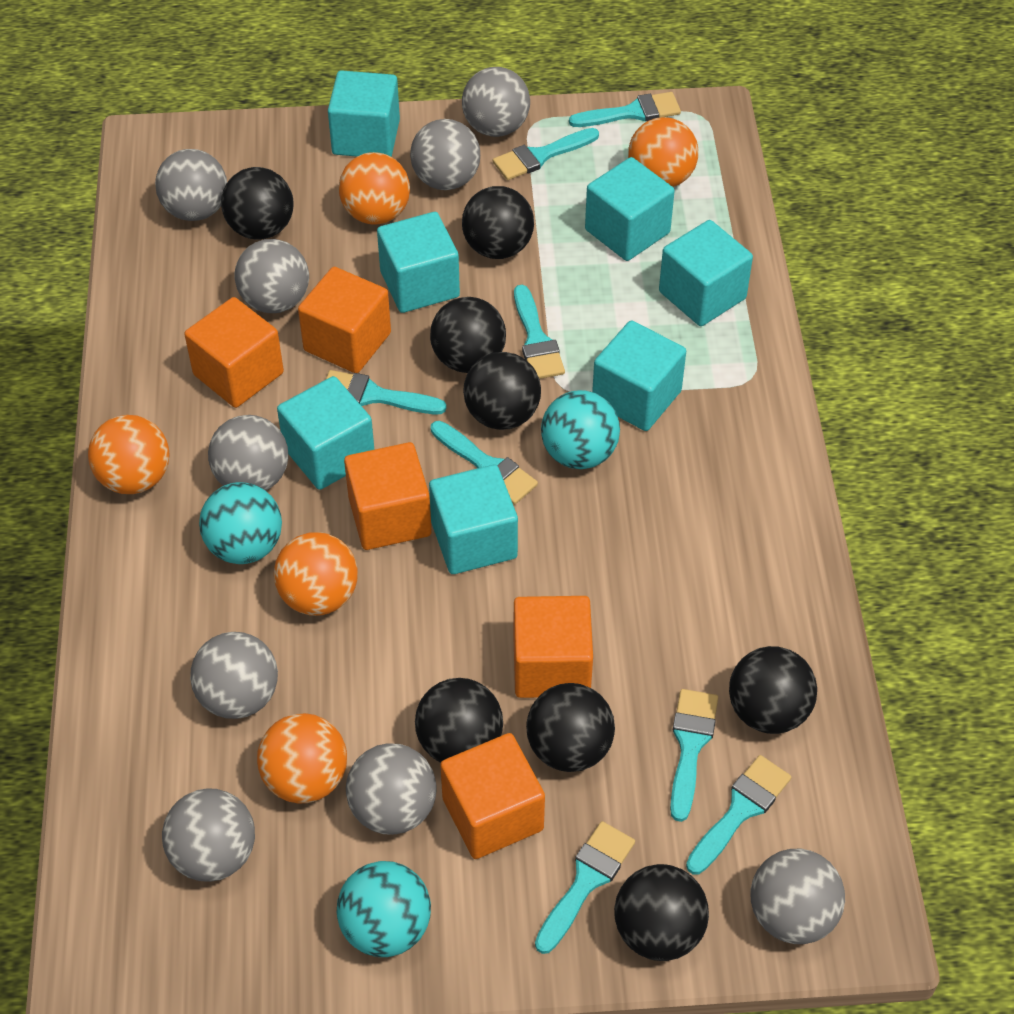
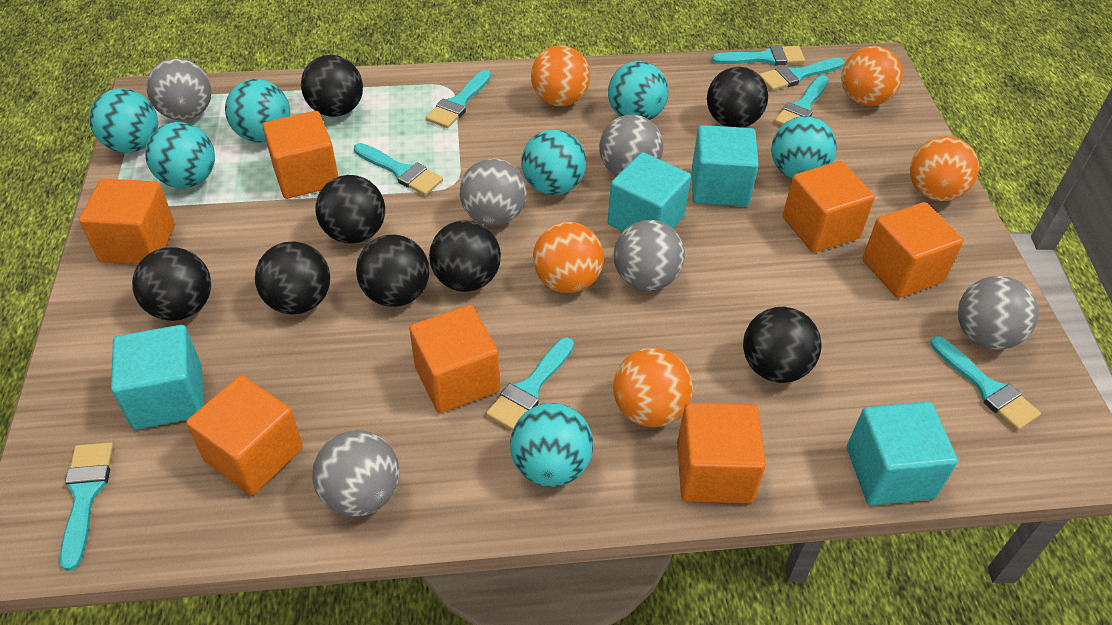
grey ball: [155,149,227,221] [162,788,255,882] [190,632,278,719] [208,415,289,491] [235,239,309,313] [346,744,437,835] [410,119,480,190] [462,67,530,137] [750,849,845,944] = 9 -> [146,58,212,121] [312,430,399,517] [460,158,527,226] [599,115,663,176] [614,220,685,291] [958,276,1039,350] = 6
orange cube: [184,297,284,408] [298,267,391,373] [344,442,432,550] [440,733,545,859] [513,596,593,698] = 5 -> [79,179,175,264] [186,375,303,495] [263,111,338,199] [409,305,500,413] [677,403,766,503] [783,161,875,253] [862,202,963,298] = 7
turquoise ball: [199,482,282,564] [337,861,431,957] [541,390,620,469] = 3 -> [89,89,158,153] [145,122,215,188] [225,79,290,142] [510,403,593,487] [521,129,586,195] [608,61,668,120] [771,116,837,179] = 7
turquoise cube: [277,376,374,490] [328,70,400,157] [377,212,460,313] [429,465,518,574] [585,157,675,261] [592,320,686,431] [659,220,753,326] = 7 -> [111,325,203,430] [608,152,691,232] [692,125,759,207] [847,401,958,505] = 4

